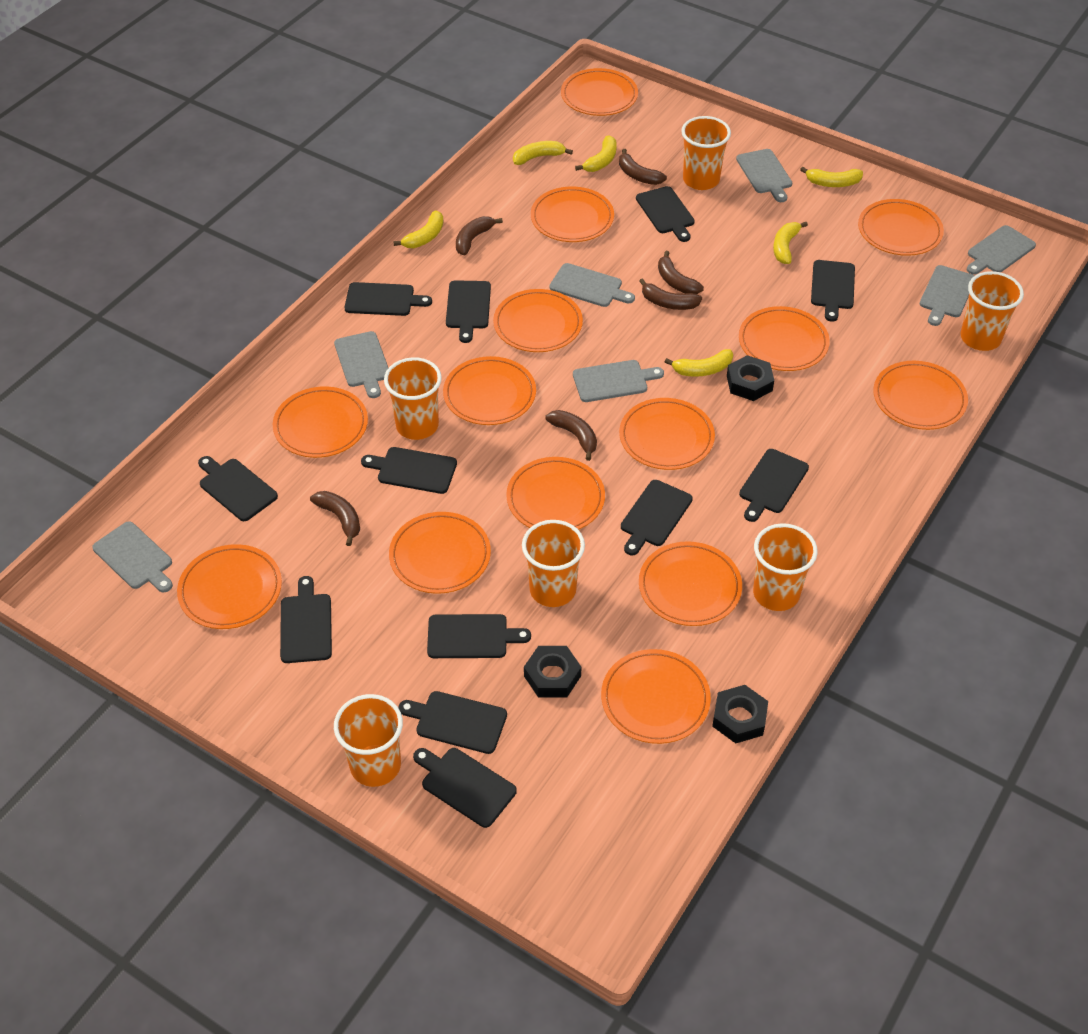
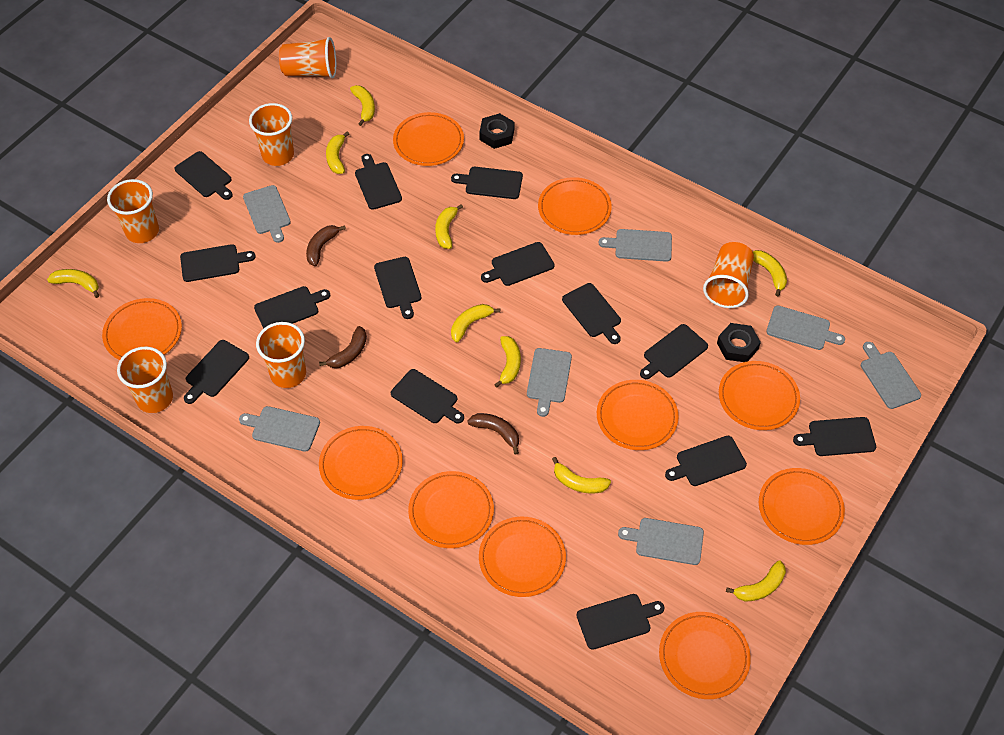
black cutting board: [198,456,278,521] [280,576,332,663] [345,282,432,316] [361,447,457,494] [398,691,507,754] [413,748,517,828] [427,614,531,658] [446,280,491,343] [621,480,693,555] [636,186,695,242] [739,449,809,522] [811,260,855,322] = 12 -> [175,151,233,200] [180,244,256,282] [184,340,249,404] [254,286,330,329] [355,154,402,210] [374,257,421,319] [391,369,464,423] [451,167,523,199] [481,242,555,286] [562,283,621,344] [576,594,664,650] [640,324,708,379] [665,436,747,486] [793,417,876,456] = 14
black nut: [524,646,581,698] [712,685,768,743] [727,355,774,401] = 3 -> [479,113,514,149] [717,323,761,362] = 2
brown banana: [310,491,360,546] [456,216,503,255] [545,410,597,461] [619,149,667,185] [639,278,702,310] [658,251,704,294] = 6 -> [306,225,346,266] [319,326,367,368] [467,413,519,455] = 3
orange plate: [177,544,282,629] [273,387,368,458] [389,512,491,594] [443,356,536,425] [493,289,583,352] [506,457,605,530] [531,187,614,242] [561,68,638,116] [601,649,711,744] [619,398,715,470] [639,541,742,626] [739,306,830,371] [858,199,944,256] [873,361,968,430] = 14 -> [102,298,182,360] [319,426,403,500] [393,112,464,166] [408,471,494,548] [479,517,566,597] [538,177,612,235] [597,380,679,450] [659,612,751,699] [719,361,800,430] [759,468,845,545] = 10
yellow banana: [393,210,443,248] [513,141,573,165] [575,136,617,172] [665,349,733,377] [773,222,808,264] [800,167,863,187] = 6 -> [47,269,99,298] [326,131,349,174] [350,85,375,126] [435,204,463,249] [451,304,500,342] [494,336,521,388] [552,457,611,494] [726,561,786,602] [753,250,787,296] = 9

